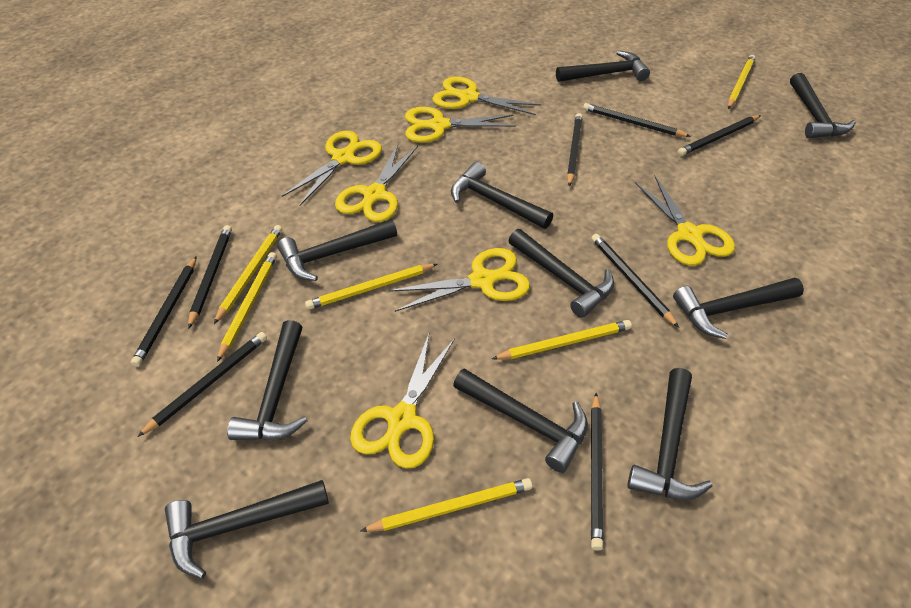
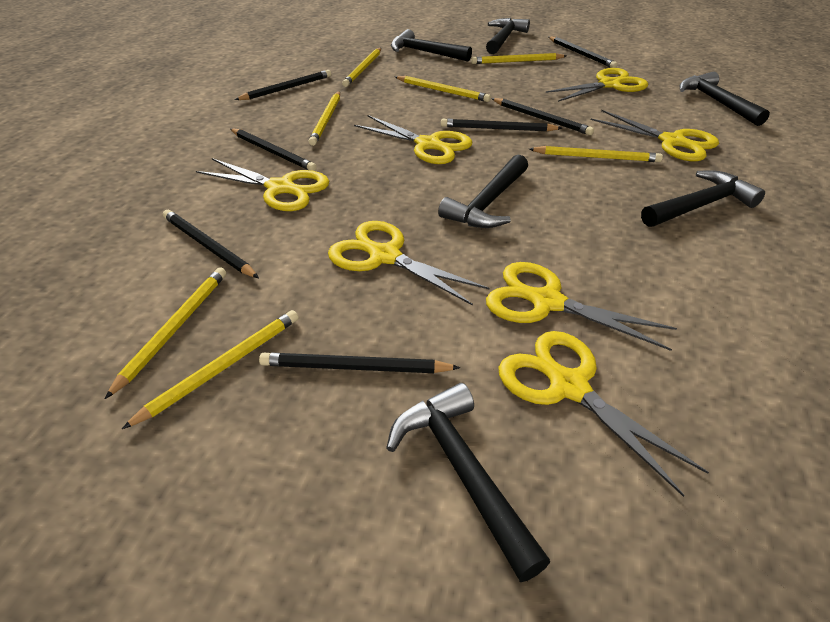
black hammer: [165,480,329,579] [227,320,308,440] [277,219,397,281] [451,162,553,229] [453,368,588,473] [508,229,614,318] [556,51,650,82] [627,368,712,500] [673,278,804,339] [790,73,855,138] = 10 -> [386,383,550,582] [391,29,472,61] [438,154,528,228] [486,18,530,54] [641,171,765,227] [679,72,770,126] = 6
black pencil: [131,256,197,367] [137,332,267,437] [188,225,232,329] [567,113,583,186] [583,103,691,137] [591,393,604,550] [592,234,679,328] [678,115,761,156] = 8 -> [163,210,259,278] [230,128,317,171] [235,70,331,100] [259,353,461,373] [441,119,562,132] [491,98,594,135] [549,36,617,68] = 7
yellow pencil: [214,225,282,324] [217,252,277,362] [305,264,437,310] [361,478,533,532] [492,320,632,360] [728,55,756,109] = 6 -> [105,267,226,399] [122,310,299,429] [308,91,340,146] [342,48,381,87] [395,76,491,102] [471,53,566,64] [529,146,663,162] = 7

